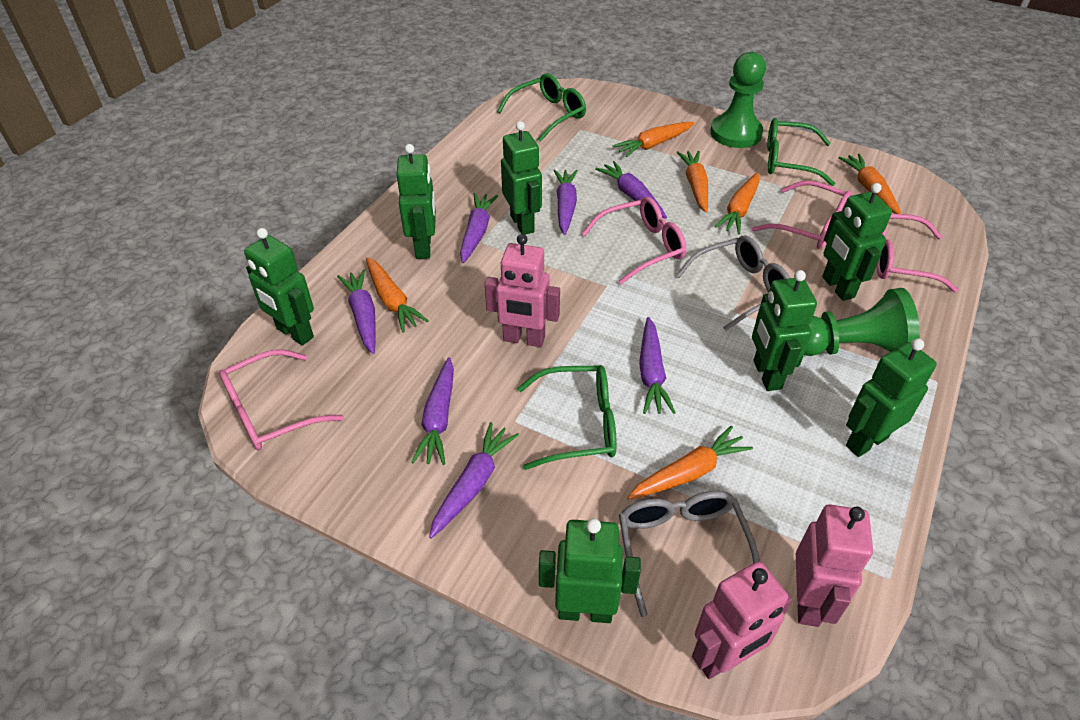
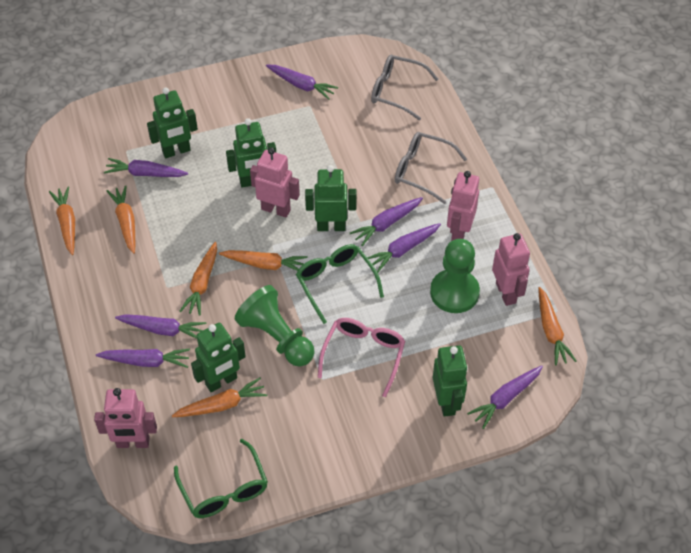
green glasses: [497,73,586,142] [517,365,617,470] [767,118,835,186] = 3 -> [174,439,268,518] [296,244,384,324] = 2
green robot: [244,228,314,345] [396,144,436,259] [501,121,542,235] [539,518,641,623] [752,270,817,391] [822,183,892,301] [846,338,937,457] = 7 -> [147,87,198,158] [191,323,246,392] [226,118,276,188] [305,165,357,231] [433,345,468,417] = 5
pink glasses: [219,349,344,450] [582,197,686,284] [752,180,852,249] [877,214,958,292] = 4 -> [318,318,405,397] = 1
pink robot: [485,234,560,347] [692,561,792,679] [796,504,873,627] = 3 -> [94,388,157,448] [250,148,300,217] [447,171,479,241] [492,233,530,306] = 4

